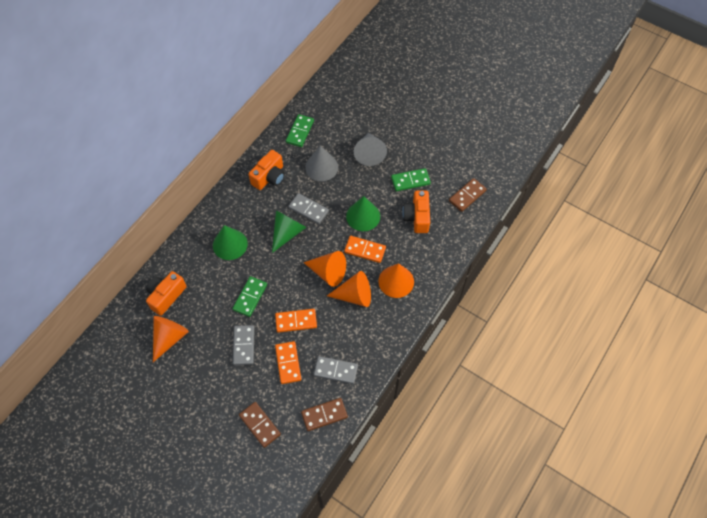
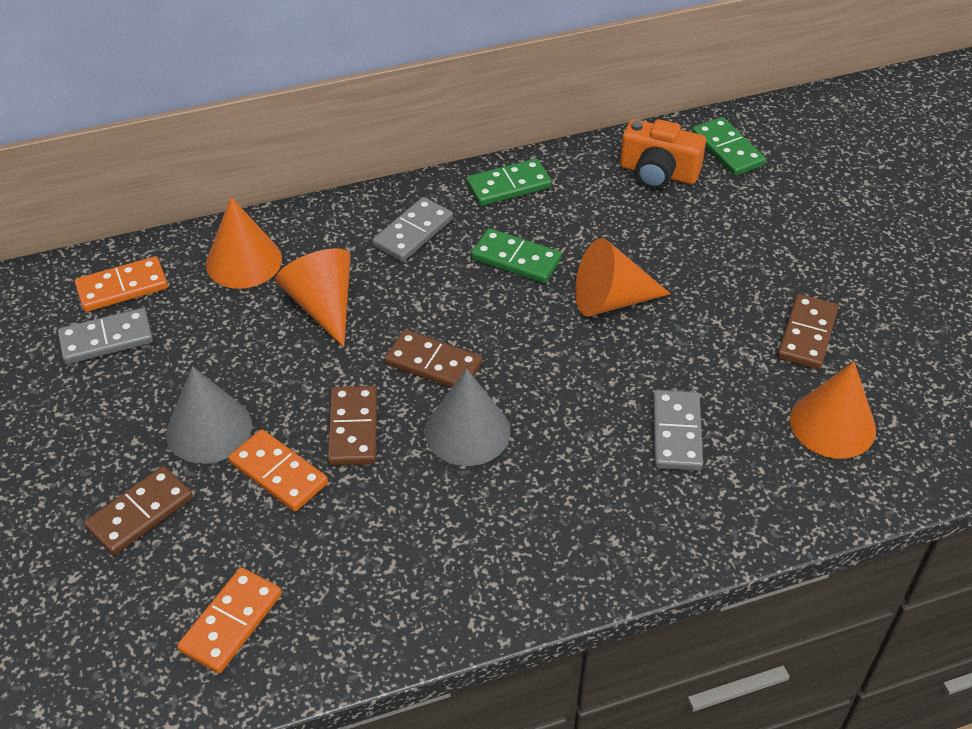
brown domino: [239,402,281,448] [301,398,348,431] [449,178,487,212] = 3 -> [84,466,193,555] [328,386,377,465] [385,330,482,388] [777,294,839,369] = 4
green cone: [213,225,248,260] [272,210,307,253] [346,196,380,231] = 3 -> none = 0
orange camera: [146,271,187,316] [249,150,285,190] [402,191,430,233] = 3 -> [620,119,706,189] = 1

